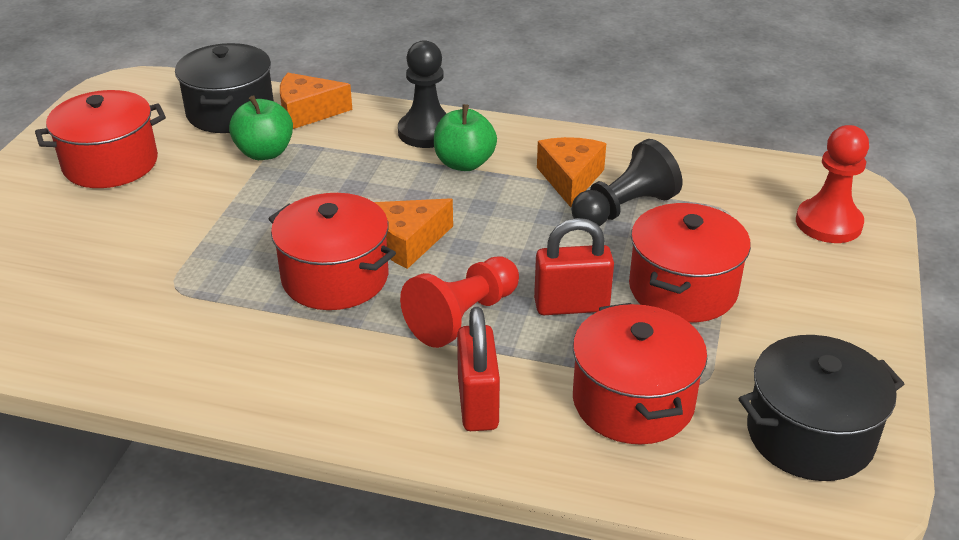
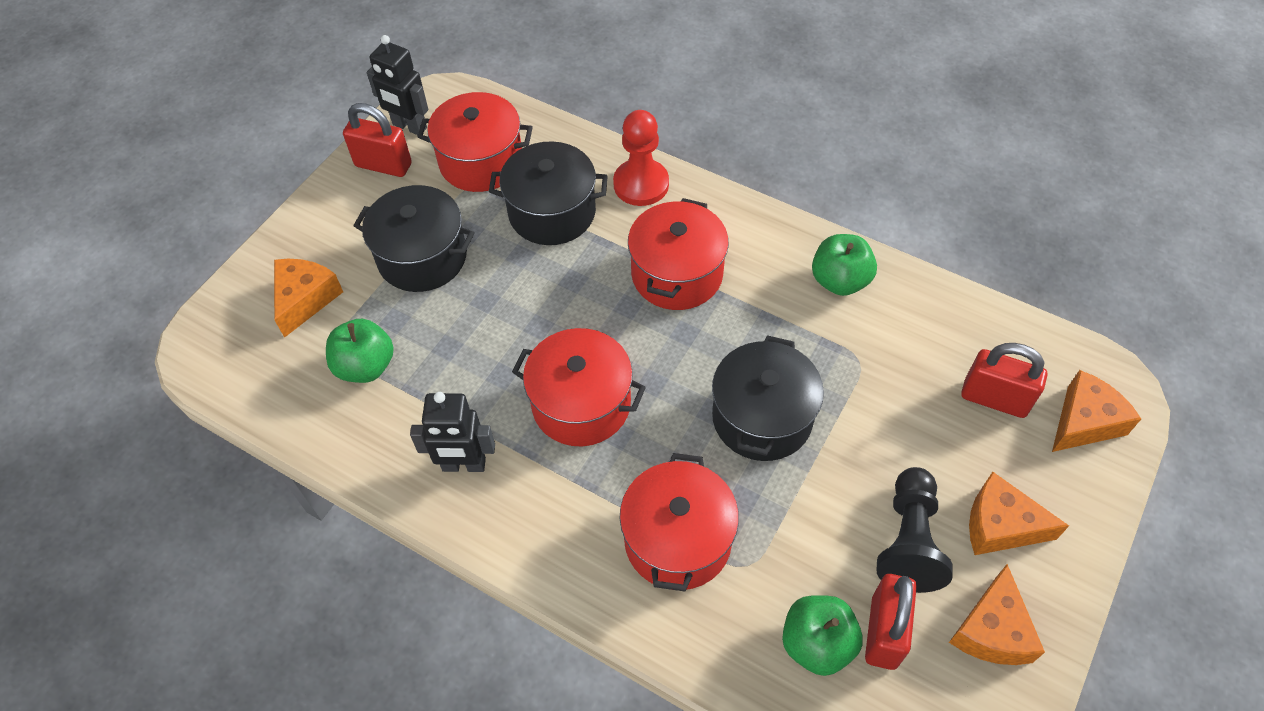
black pawn: [398,40,447,148] [571,139,682,227] = 2 -> [877,467,953,593] = 1
black pot: [175,43,274,133] [739,335,904,481] = 2 -> [353,185,474,292] [489,141,608,245] [712,335,824,461] = 3
black robot: none = 0 -> [367,35,428,135] [410,392,495,472] = 2
green apple: [229,95,293,160] [434,104,497,171] = 2 -> [326,319,394,383] [782,595,863,676] [812,234,877,296] = 3
orange cheese: [280,73,352,129] [375,198,453,269] [537,137,606,207] = 3 -> [274,259,343,338] [949,564,1045,665] [969,472,1069,555] [1052,370,1141,452] = 4
red padlock: [457,307,500,431] [534,218,614,315] = 2 -> [343,103,412,177] [865,574,917,670] [961,343,1047,418] = 3
red pawn: [400,256,519,348] [796,125,869,243] = 2 -> [613,110,669,206] = 1

